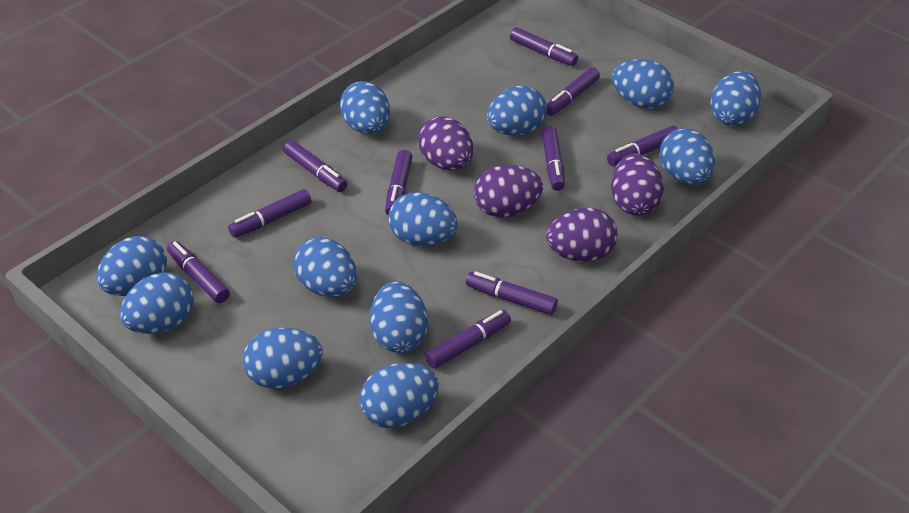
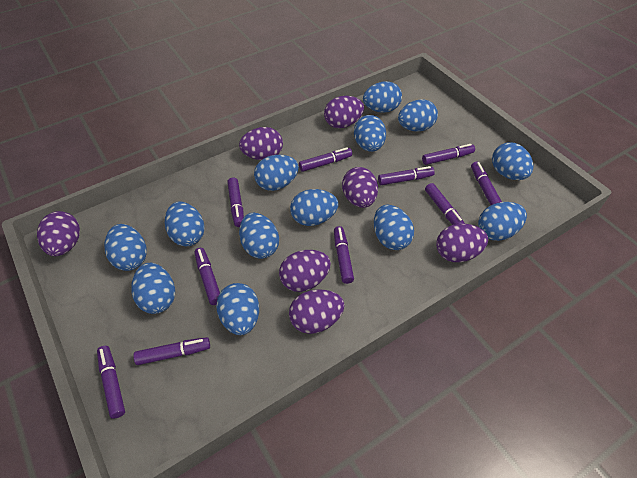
blue egg: [96,236,167,296] [120,272,194,334] [242,328,323,389] [293,237,357,297] [340,81,390,134] [359,363,439,428] [370,281,428,353] [388,192,458,246] [487,86,547,136] [612,59,674,109] [660,128,715,184] [710,71,761,126] = 12 -> [104,224,147,271] [132,263,175,314] [165,201,205,246] [216,283,259,335] [239,213,279,259] [254,155,299,191] [290,189,338,226] [354,115,386,152] [363,81,402,113] [374,205,414,250] [398,99,438,131] [478,202,527,241] [492,142,534,180] = 13
purple egg: [418,116,474,170] [474,165,543,217] [546,208,618,262] [611,153,664,216] = 4 -> [37,211,80,256] [239,127,283,160] [279,250,331,292] [289,289,344,334] [324,96,364,128] [342,167,378,208] [436,224,488,262] = 7

